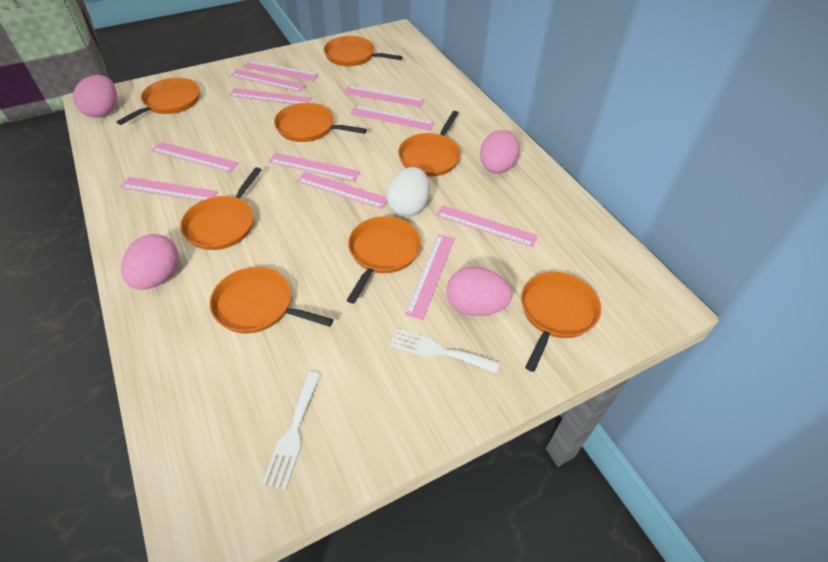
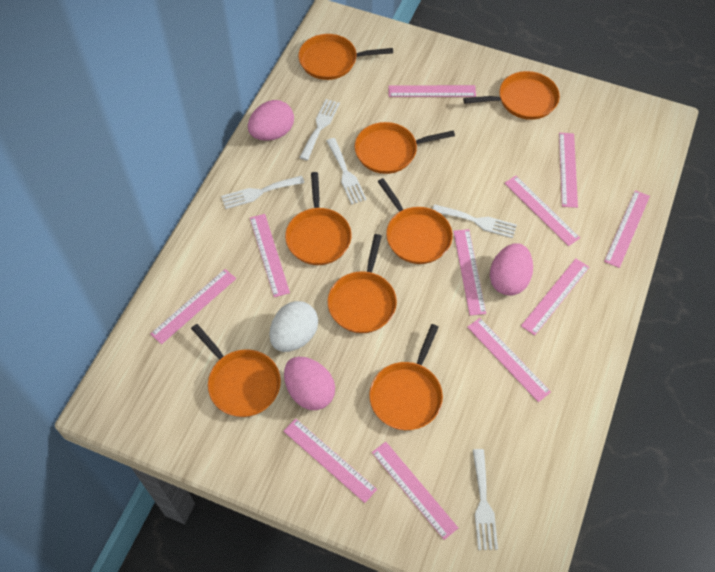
pink egg: [73,75,117,118] [121,234,179,290] [446,267,512,316] [480,130,520,174] = 4 -> [248,100,294,141] [284,357,335,410] [490,243,533,296] = 3
white fork: [262,372,321,490] [390,329,500,373] = 2 -> [221,176,304,209] [299,99,340,160] [327,138,366,205] [433,204,517,238] [473,449,498,550] = 5

